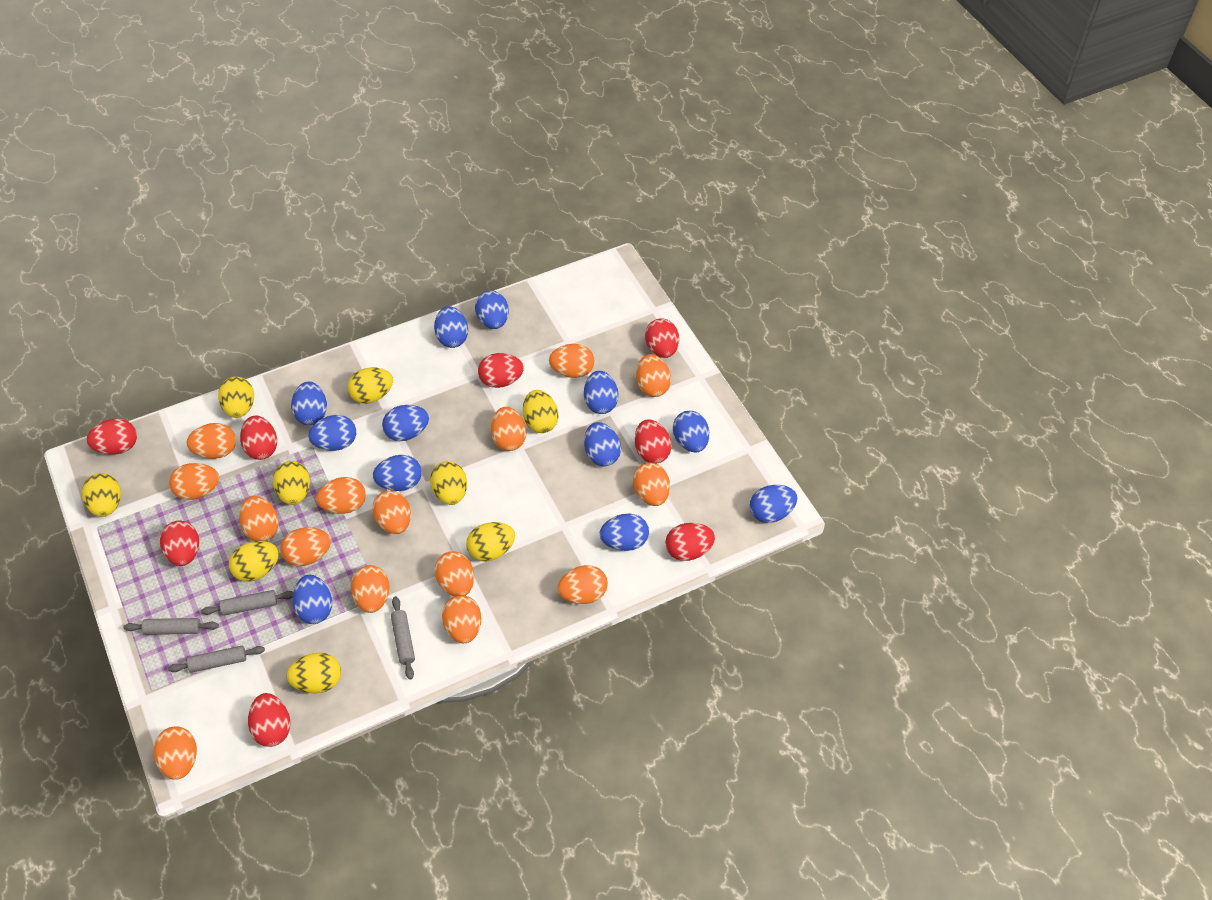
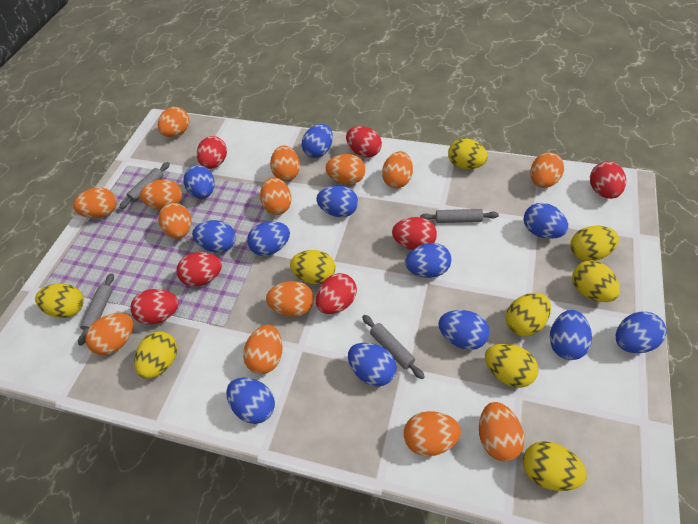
orange egg: [153,726,197,780] [169,463,219,500] [186,423,236,459] [239,496,279,541] [280,527,331,566] [316,477,366,514] [351,565,390,613] [372,490,411,534] [434,551,474,596] [442,595,481,643] [491,407,526,451] [549,344,594,378] [557,565,608,604] [633,463,670,506] [636,354,671,397] = 15 -> [73,187,117,218] [85,313,133,355] [140,179,182,210] [158,107,189,137] [158,203,191,239] [243,325,283,374] [260,177,292,215] [266,281,314,317] [270,145,300,181] [325,154,366,185] [382,151,413,188] [404,411,461,456] [479,402,525,461] [530,152,564,188] = 14
red egg: [87,419,137,455] [160,521,199,566] [240,416,277,460] [248,693,291,747] [478,353,524,388] [635,419,672,464] [645,318,679,358] [665,523,715,561] = 8 -> [131,289,179,325] [177,252,222,287] [197,136,227,169] [316,273,357,314] [346,126,382,158] [392,217,437,250] [590,161,626,199] = 7

